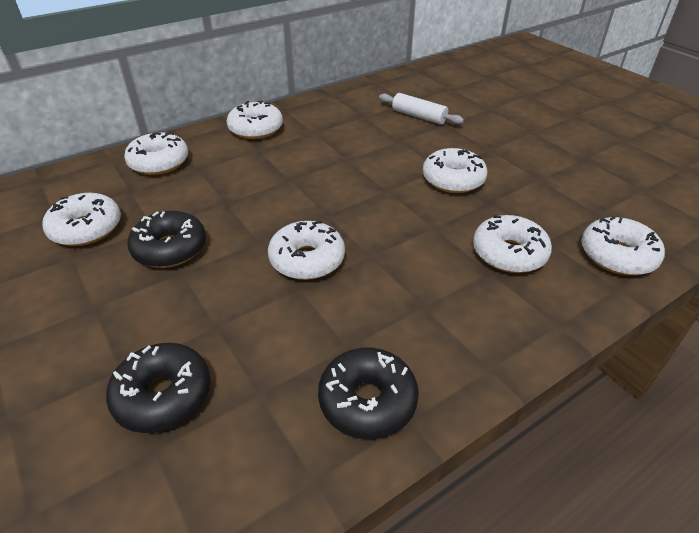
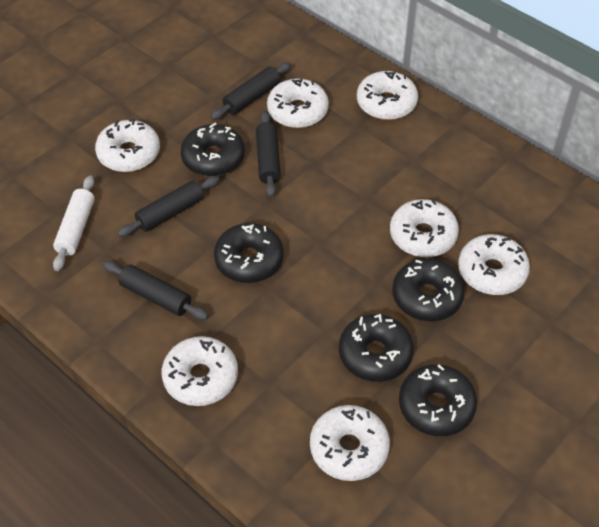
black donut: [106,343,211,433] [127,211,206,268] [318,348,419,439] = 3 -> [181,123,245,177] [214,223,284,283] [339,314,414,382] [392,258,465,321] [399,364,477,436] = 5
black rolling pin: none = 0 -> [103,261,209,320] [117,176,220,237] [210,62,291,120] [256,111,281,198] = 4

